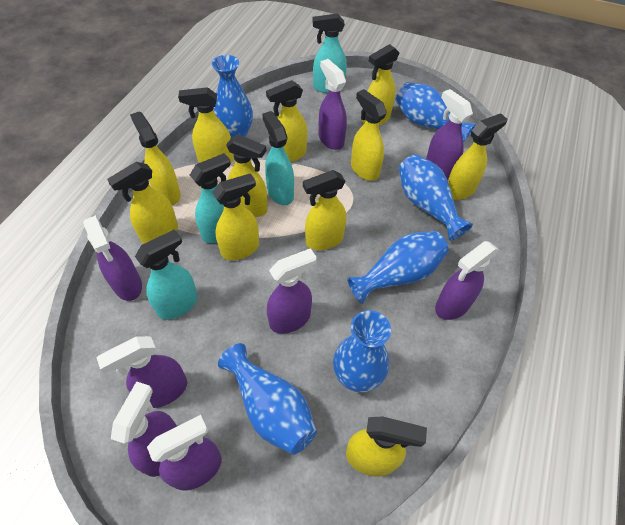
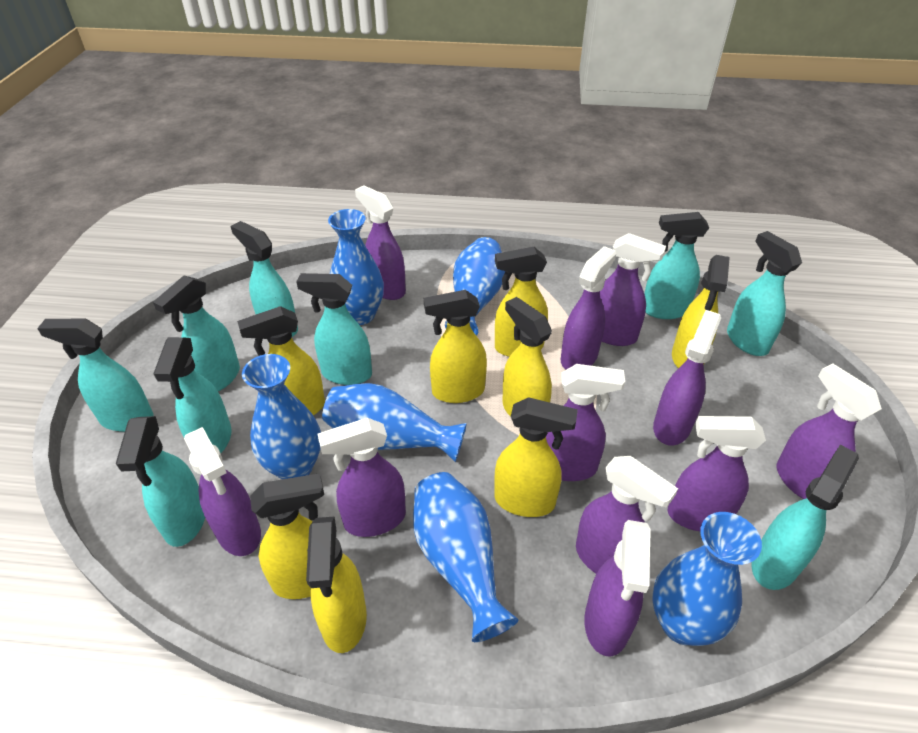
purple spray bottle: [83,215,142,301] [96,336,187,408] [111,381,177,477] [147,415,222,491] [267,248,317,334] [319,59,347,150] [426,89,473,180] [435,241,499,320] = 8 -> [184,427,261,556] [318,418,406,537] [355,185,406,300] [546,364,625,481] [561,246,616,370] [576,456,678,574] [584,520,651,656] [599,233,666,346] [653,310,721,445] [668,416,766,531] [777,364,882,499] = 11
turquoise spray bottle: [135,229,198,320] [190,153,231,243] [262,111,294,205] [312,14,347,93] = 4 -> [37,319,154,432] [116,416,205,547] [153,276,240,391] [153,337,232,453] [230,221,298,337] [296,273,372,385] [644,212,709,319] [727,231,802,356] [752,445,859,590] = 9
yellow spray bottle: [107,162,178,244] [130,111,181,205] [178,87,234,163] [212,173,259,260] [226,134,268,217] [266,80,307,162] [303,170,346,250] [346,416,427,476] [351,89,387,181] [362,44,400,125] [448,113,507,200] = 11 -> [237,306,325,415] [250,473,324,599] [306,516,367,653] [424,290,487,403] [494,397,578,517] [495,247,548,357] [502,297,552,417] [672,255,730,368] = 8

